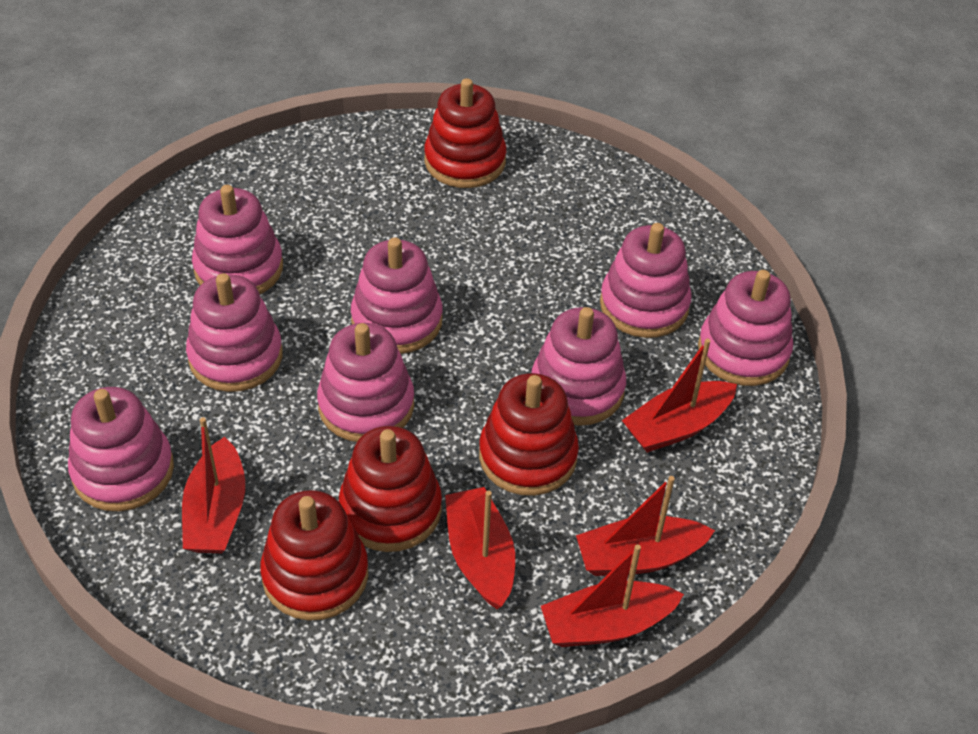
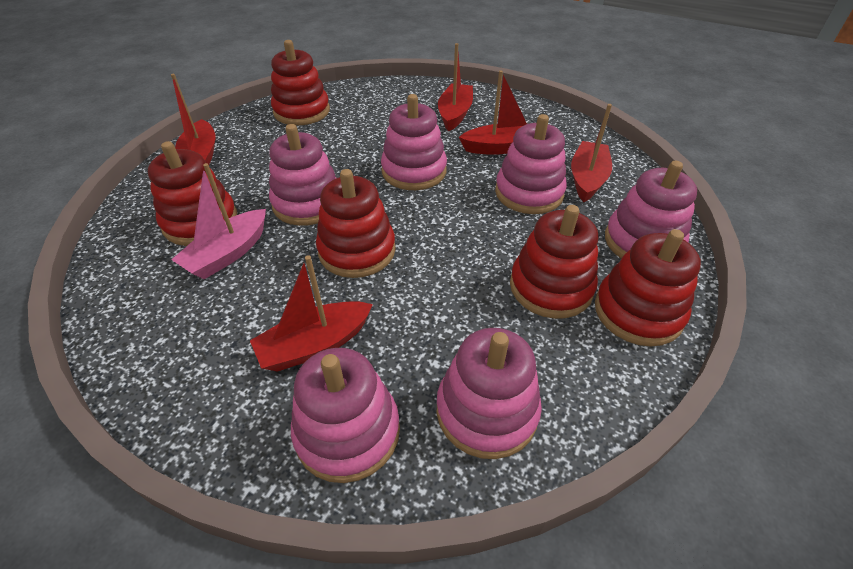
pink boat: none = 0 -> [171,163,266,279] = 1
pink stacking toy: [68,387,174,511] [186,273,282,392] [192,185,283,294] [317,323,414,442] [351,237,442,354] [532,307,626,426] [600,223,692,338] [698,270,793,386] = 8 -> [269,124,336,226] [291,348,400,483] [381,94,447,190] [437,328,542,459] [495,114,567,214] [605,161,697,259] = 6
red stacking toy: [260,490,368,621] [339,426,442,552] [424,78,506,188] [479,373,579,496] = 4 -> [148,141,237,246] [271,40,330,126] [316,169,396,278] [510,205,598,319] [595,229,701,346] = 5

